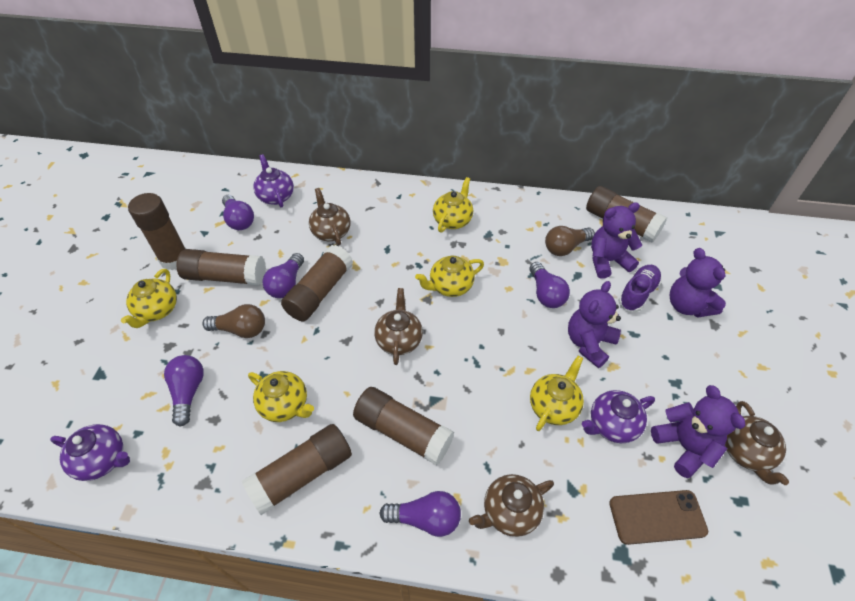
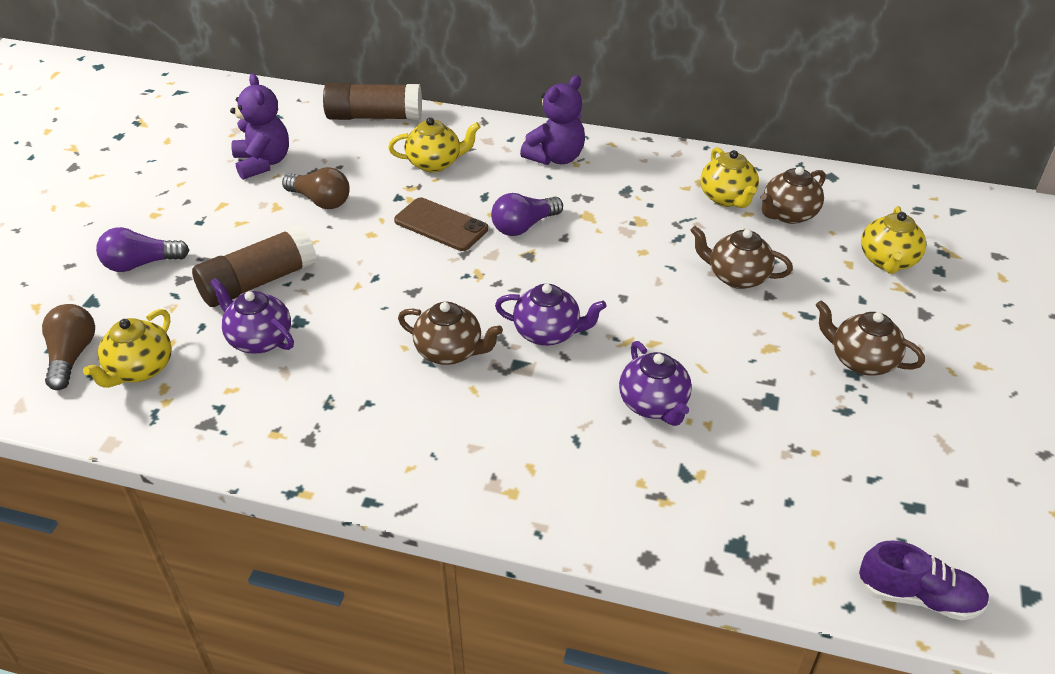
brown glue stick: [128,193,186,270] [177,249,266,286] [242,424,352,515] [281,245,353,322] [353,387,454,465] [586,186,667,243] = 6 -> [192,225,317,307] [323,83,422,120] = 2
purple light bulb: [164,355,204,427] [222,195,254,230] [262,253,304,298] [379,491,461,537] [529,262,570,308] = 5 -> [96,227,189,272] [491,193,563,236] = 2
purple teddy bear: [568,281,621,368] [591,203,642,278] [651,385,746,478] [670,248,726,318] = 4 -> [230,74,289,180] [520,75,585,165] = 2
yellow teapot: [121,269,177,328] [248,371,314,422] [415,256,484,297] [433,177,473,233] [530,356,584,431] = 5 -> [83,309,172,388] [388,117,480,172] [700,147,759,208] [861,206,926,274] = 4

